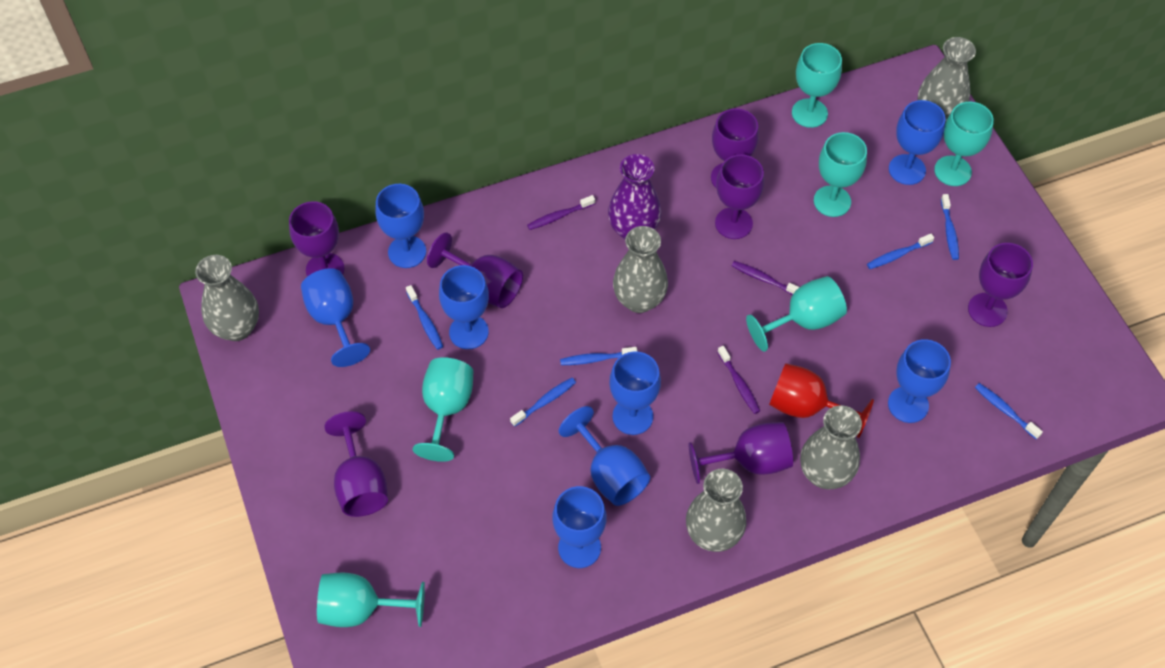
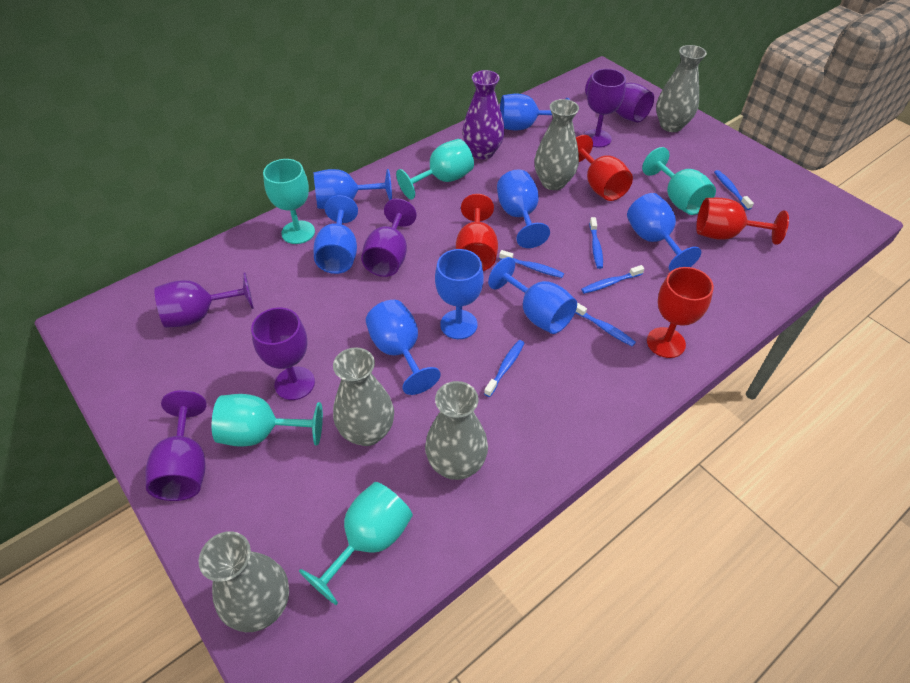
purple goblet: [289,201,345,277] [324,411,388,517] [427,232,523,308] [688,422,793,484] [711,108,759,189] [715,155,764,239] [968,243,1033,327] = 7 -> [145,390,207,501] [154,272,254,328] [251,307,315,400] [361,198,417,277] [583,69,626,148] [585,70,654,123] = 6
purple toothbrush: [527,195,595,230] [717,346,760,414] [732,261,799,295] = 3 -> none = 0
red goblet: [769,363,874,438] = 1 -> [456,194,498,271] [576,135,633,201] [647,267,714,358] [696,198,789,245] = 4
turquoise goblet: [317,573,425,627] [412,357,473,462] [746,276,847,352] [792,43,842,128] [814,132,867,217] [934,102,994,186] = 6 -> [212,394,323,447] [263,159,315,244] [299,482,413,605] [396,139,474,200] [642,147,716,215] = 5

